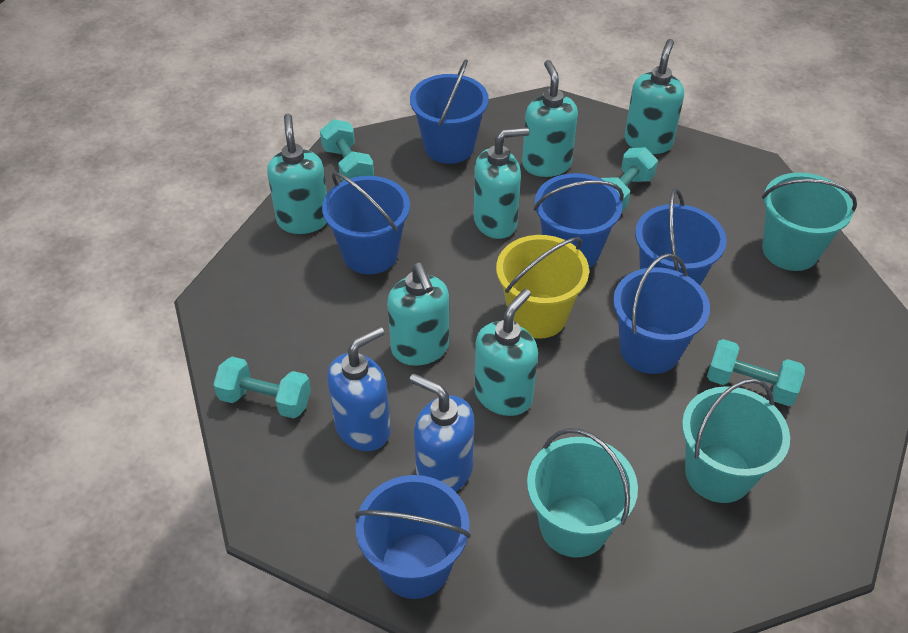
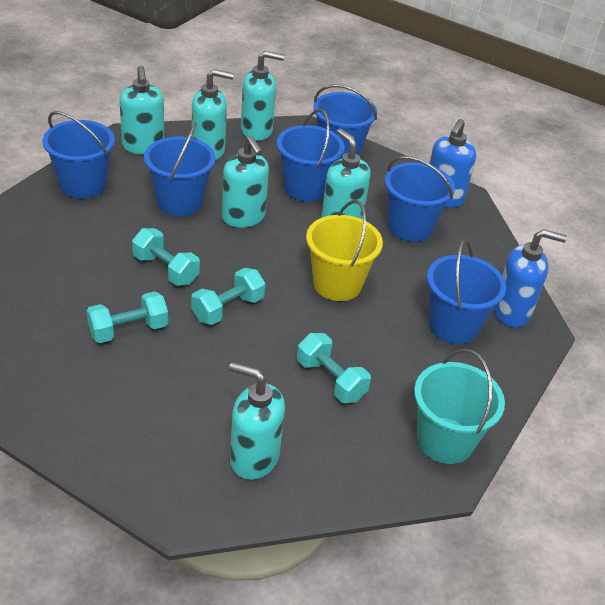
turquoise bucket: [527,428,638,557] [682,378,790,503] [762,172,857,271] = 3 -> [414,349,505,464] = 1

